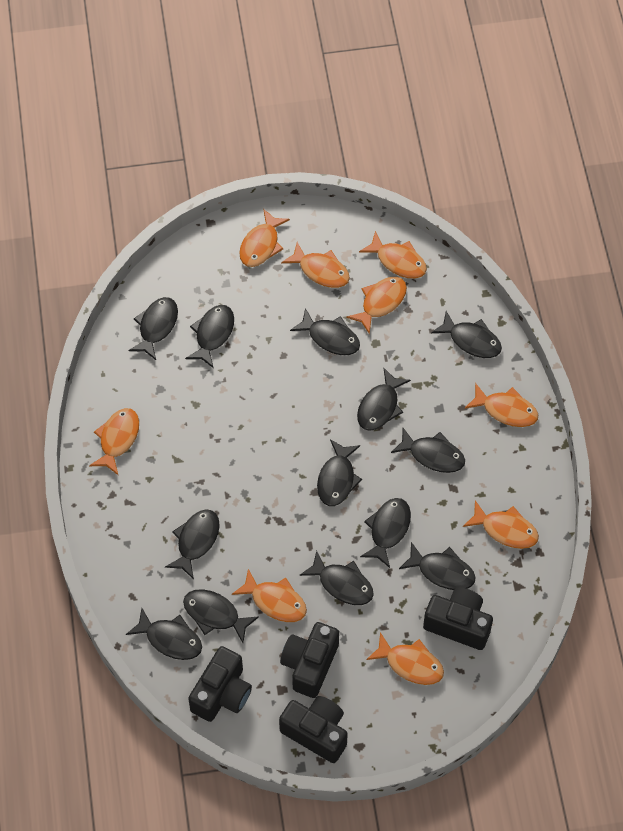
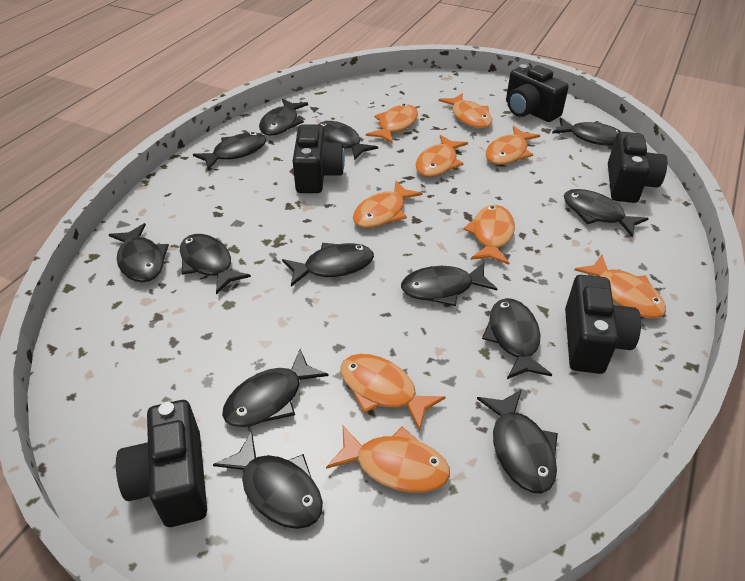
black camera: [188,646,252,722] [279,696,348,763] [280,622,339,698] [423,588,493,650] = 4 -> [116,400,207,527] [293,124,345,193] [506,64,569,122] [565,275,641,374] [608,132,667,203] = 5

